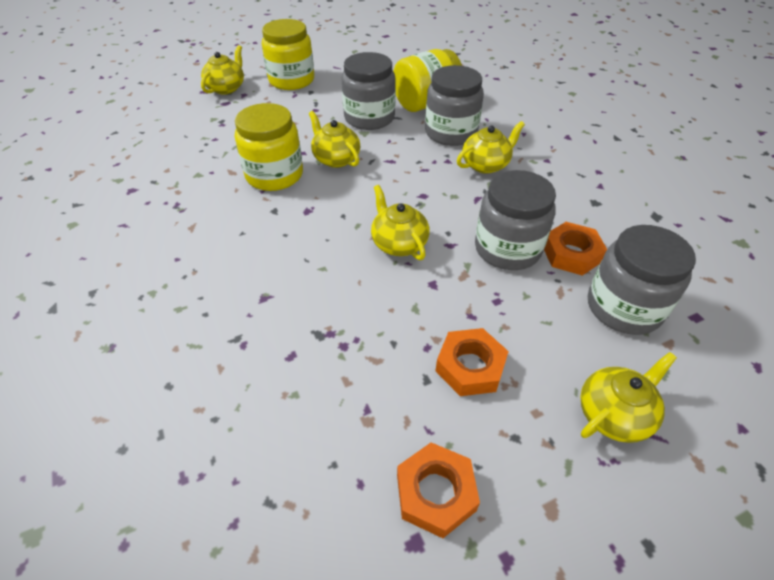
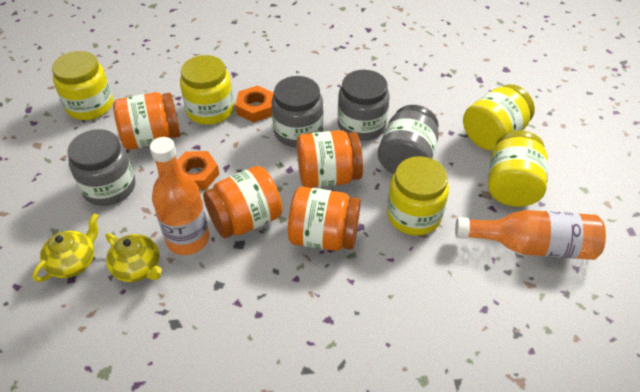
orange bottle: none = 0 -> [150,137,209,255] [455,210,606,260] = 2
orange jar: none = 0 -> [113,92,181,150] [203,166,283,238] [288,187,361,251] [297,130,363,188] = 4
orange nut: [397,442,480,538] [436,328,509,396] [544,222,607,276] = 3 -> [177,151,219,190] [236,85,274,122] = 2
yellow jar: [235,103,303,191] [262,19,314,90] [393,49,462,112] = 3 -> [52,51,113,120] [180,55,234,125] [387,156,449,236] [463,84,535,151] [488,131,548,207] = 5
yellow teapot: [201,45,244,95] [309,111,360,168] [371,185,429,260] [457,121,525,174] [580,352,677,443] = 5 -> [32,213,98,282] [105,233,162,282] = 2

